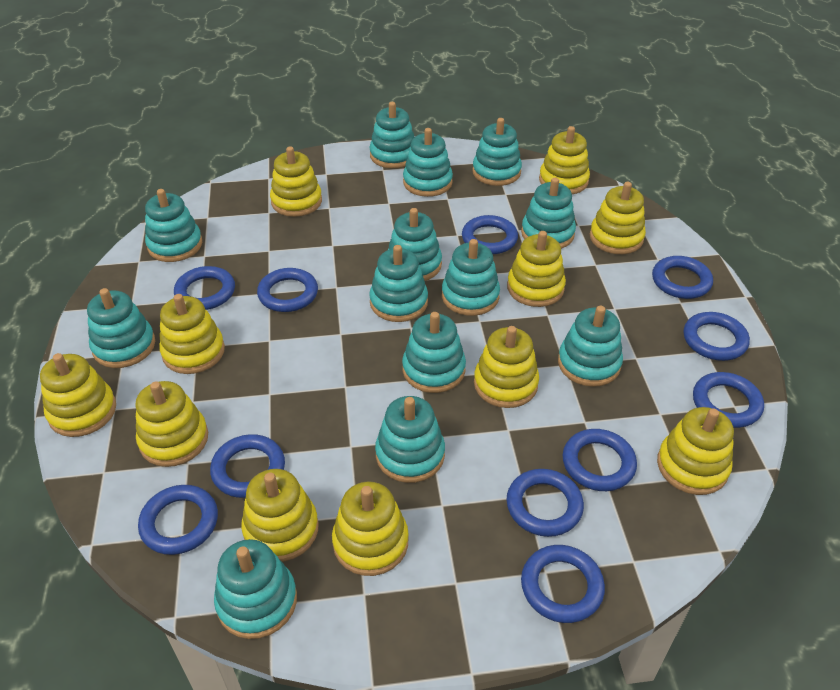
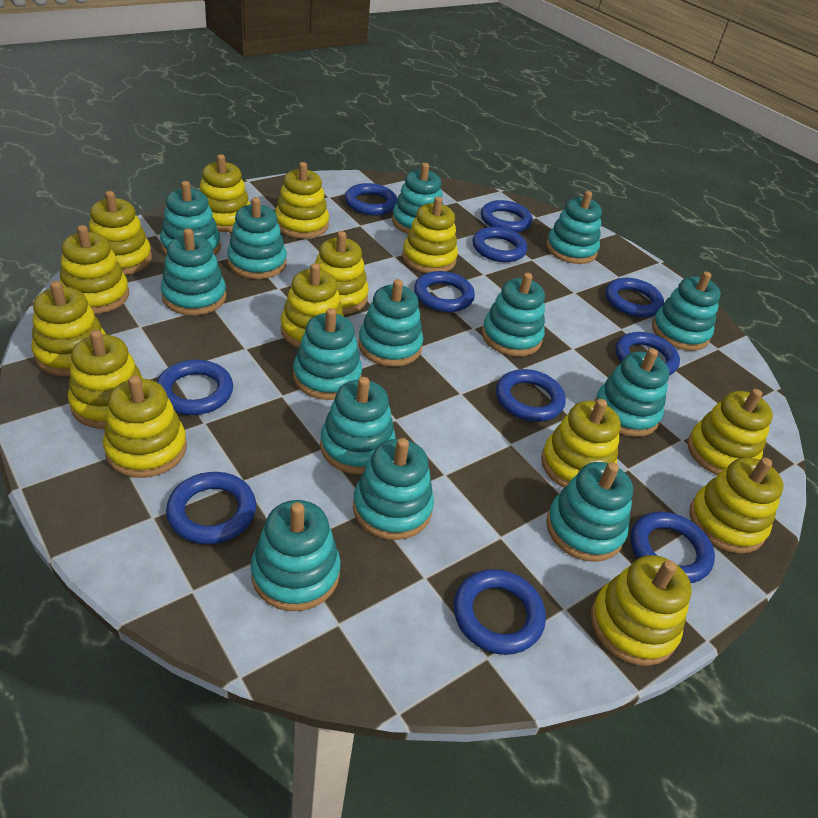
turquoise stacking toy: [87,288,155,368] [145,189,202,262] [214,539,297,639] [369,102,415,168] [369,245,428,322] [375,396,445,483] [388,208,442,281] [402,312,466,393] [403,128,453,197] [442,239,500,316] [472,118,522,186] [521,178,576,249] [558,306,623,387] = 13 -> [160,181,221,256] [161,228,226,315] [227,197,287,279] [251,500,341,611] [293,308,362,400] [320,377,396,474] [353,438,434,540] [358,279,423,367] [392,163,443,234] [482,273,545,356] [546,191,602,264] [546,462,633,562] [594,348,670,437] [652,271,721,351] = 14
yellow stacking toy: [40,353,116,437] [136,381,208,467] [159,294,225,374] [241,469,319,562] [270,146,322,217] [332,481,409,576] [474,326,539,408] [507,231,566,307] [539,126,590,194] [590,182,646,254] [657,407,734,495] = 11 -> [32,281,106,376] [60,225,129,314] [68,330,143,429] [89,191,152,275] [103,375,187,478] [199,154,250,232] [275,162,329,239] [281,263,344,348] [315,231,369,315] [402,197,458,273] [541,399,621,488] [591,555,692,666] [688,389,773,475] [689,458,784,554] = 14

